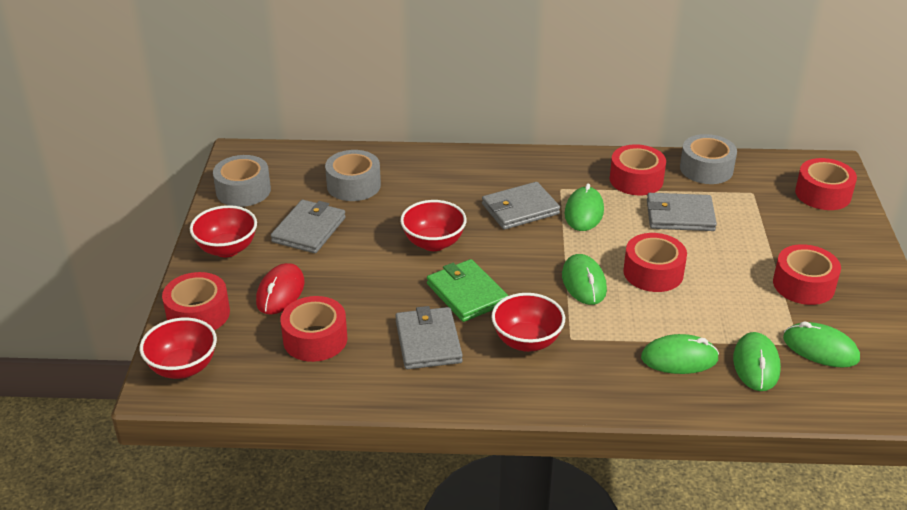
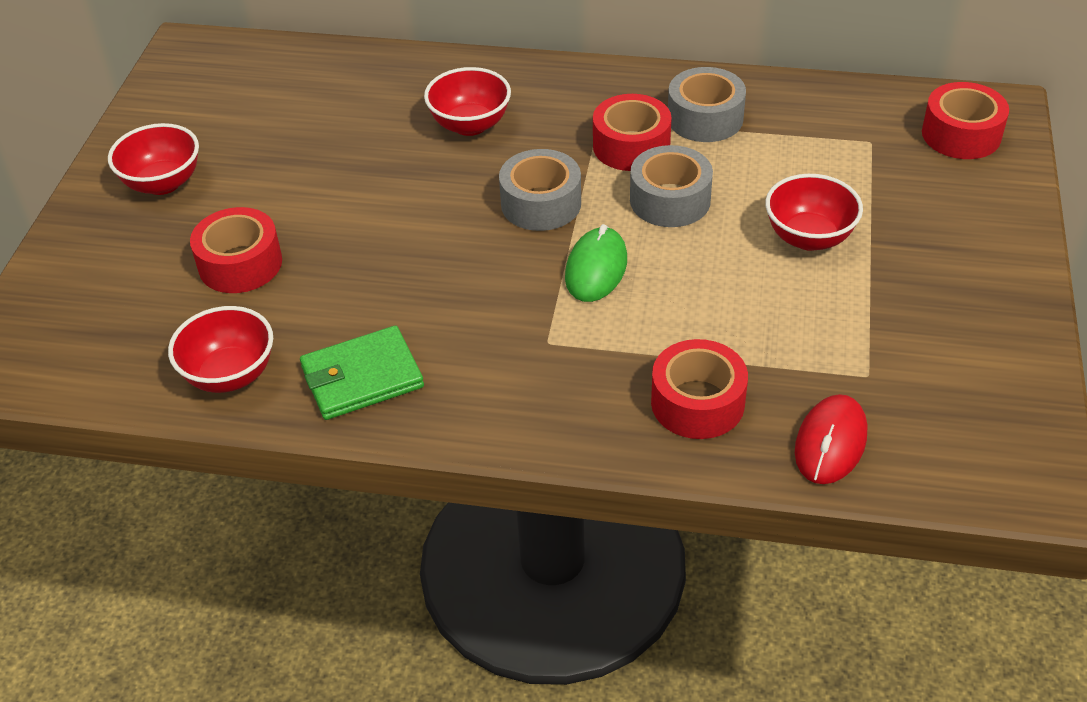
green mouse: [562,254,607,305] [564,183,604,231] [641,334,719,374] [733,332,781,391] [783,321,860,368] = 5 -> [565,224,627,302] = 1
grey wallet: [271,200,346,253] [395,306,463,369] [482,182,560,230] [647,193,717,231] = 4 -> none = 0
red tape: [162,272,230,330] [281,296,347,362] [610,144,666,195] [623,233,687,292] [773,244,841,305] [795,158,857,210] = 6 -> [190,207,282,293] [593,94,672,171] [651,339,748,439] [922,82,1009,159] = 4

